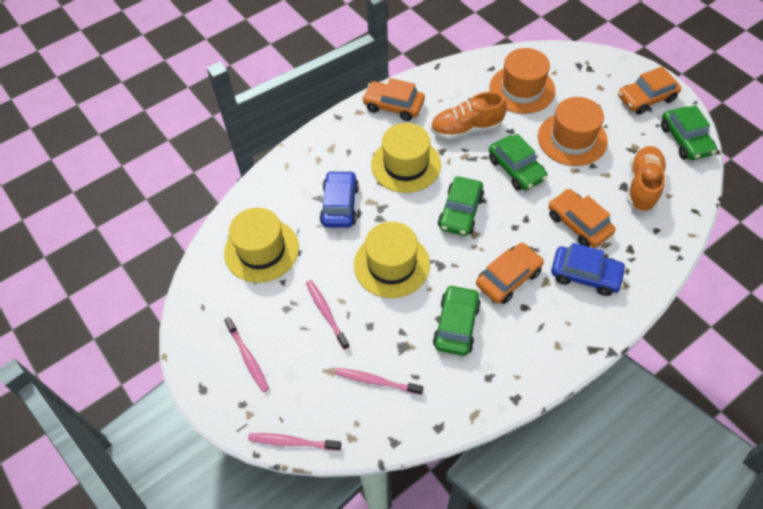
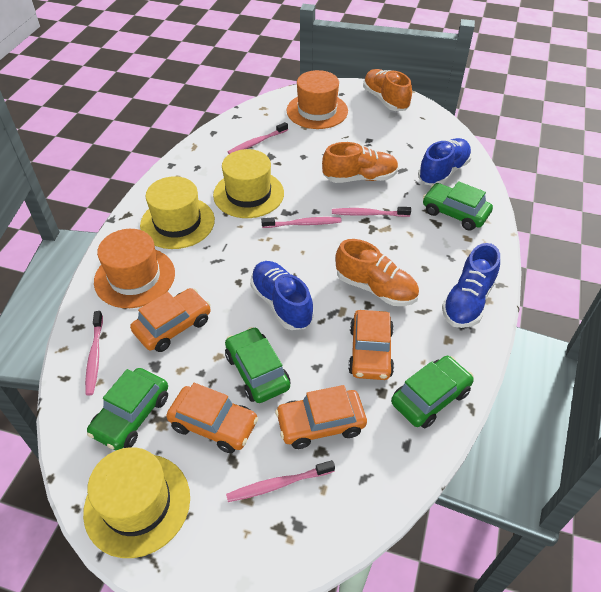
blue car: [320,171,359,228] [551,243,627,296] = 2 -> none = 0
blue shoe: none = 0 -> [250,261,314,330] [418,138,472,186] [442,243,500,328] = 3
orange shoe: [431,92,507,140] [627,146,666,212] = 2 -> [322,142,399,183] [335,239,419,306] [363,69,412,111] = 3
pink toothbrush: [224,317,269,392] [248,433,341,451] [306,280,349,349] [335,368,423,395] = 4 -> [85,311,103,395] [226,460,335,502] [228,122,288,154] [261,217,341,228] [332,207,411,217] = 5

